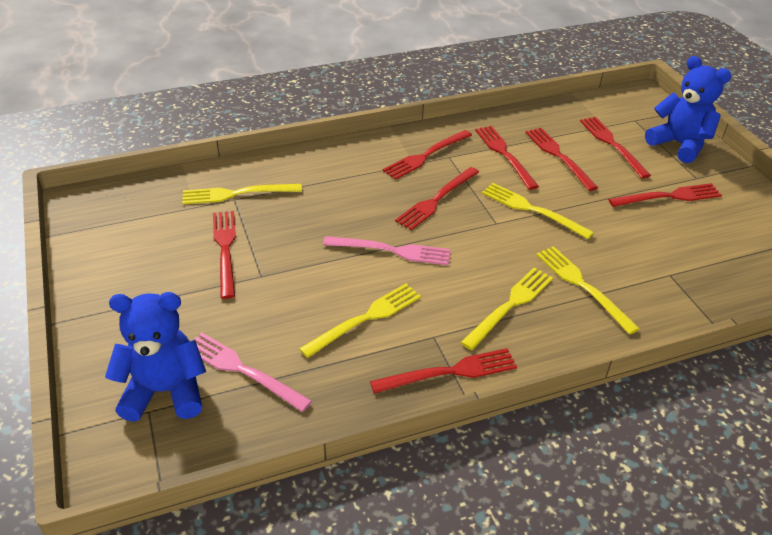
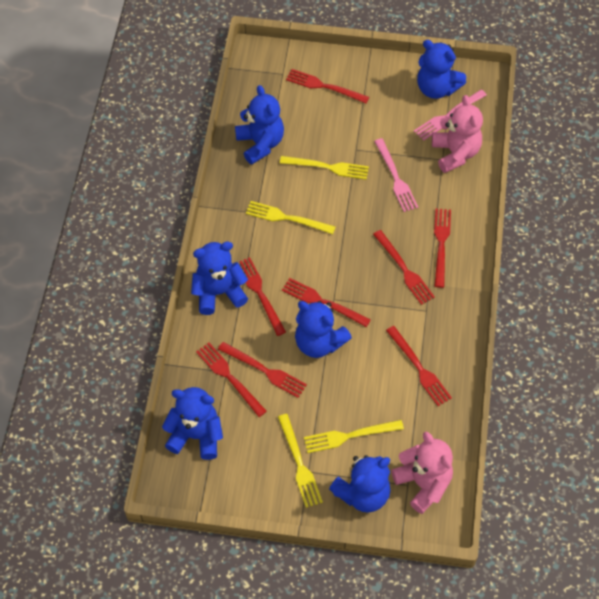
blue teddy bear: [105,292,206,422] [645,56,731,163] = 2 -> [162,387,223,460] [191,241,248,315] [235,85,284,165] [295,301,352,358] [329,455,391,513] [417,40,466,99] = 6
pink teddy bear: none = 0 -> [391,431,453,514] [432,95,483,173] = 2
yellow fork: [182,184,302,205] [299,284,421,358] [461,267,553,350] [482,183,594,239] [536,246,640,334] = 5 -> [246,201,336,234] [278,414,323,508] [280,156,369,180] [304,420,404,453] = 4

